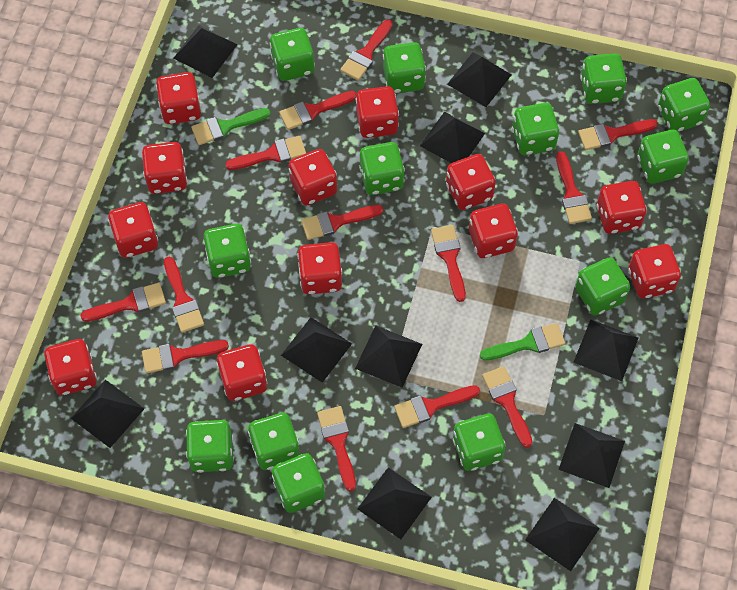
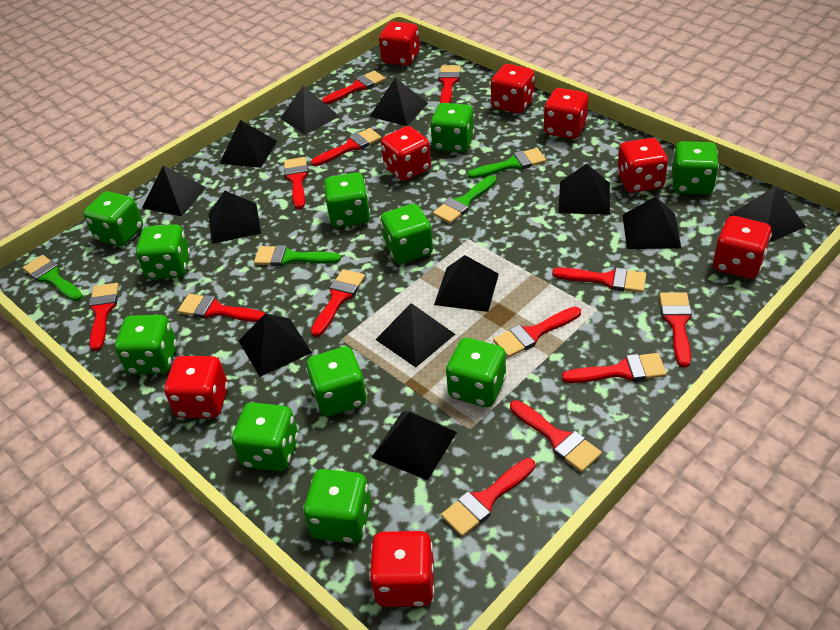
black pyramid: [71,380,144,448] [174,25,238,78] [281,317,352,383] [355,325,422,388] [357,467,432,539] [420,111,485,163] [447,52,511,107] [525,498,600,571] [558,423,625,488] [573,319,638,381] = 10 -> [142,166,206,216] [209,191,261,244] [219,120,277,168] [239,313,312,377] [280,85,340,135] [369,78,428,126] [371,411,457,480] [375,303,455,367] [434,255,499,312] [558,163,610,215] [623,197,681,249] [729,186,806,243] = 12
green brush: [191,108,271,145] [480,323,565,361] = 2 -> [23,255,83,301] [254,245,341,266] [433,175,497,224] [468,148,546,179] = 4
green dice: [186,420,233,473] [204,224,251,278] [248,413,300,470] [270,28,315,81] [272,453,325,513] [359,142,405,195] [383,42,426,94] [453,414,506,471] [512,103,560,155] [575,257,630,315] [580,53,627,104] [638,130,689,184] [658,78,710,132] = 13 -> [83,191,143,247] [115,315,177,374] [136,224,190,279] [232,402,298,471] [303,469,371,543] [306,347,367,417] [323,173,370,228] [381,204,433,264] [430,103,474,153] [446,338,506,407] [671,141,719,194] = 11
red dice: [44,339,97,395] [108,202,158,258] [142,142,188,194] [156,72,201,124] [216,344,267,401] [289,149,337,205] [297,242,342,295] [356,86,399,138] [446,154,496,210] [469,204,518,258] [596,181,647,234] [628,244,681,299] = 12 -> [164,356,228,418] [369,531,434,607] [379,21,420,66] [381,126,431,181] [491,64,535,113] [544,88,589,139] [617,138,668,193] [713,216,772,279] = 8

